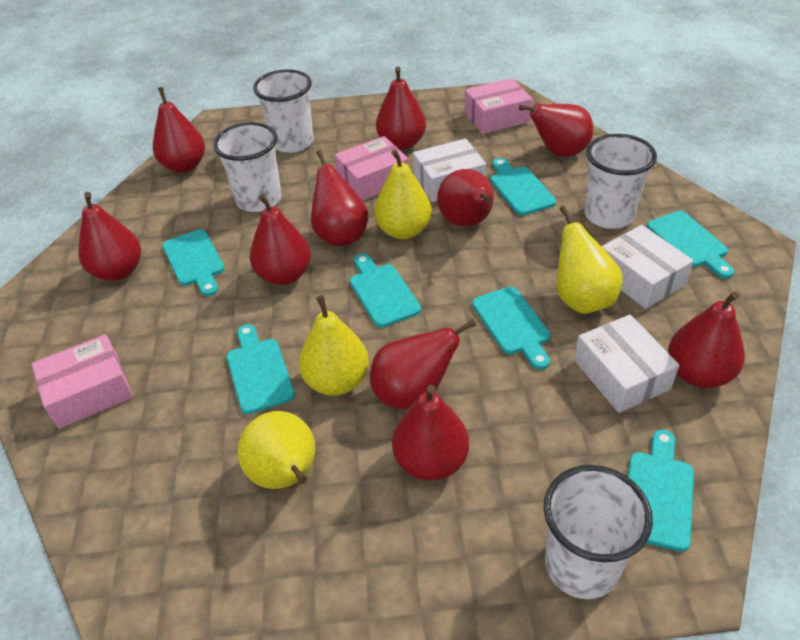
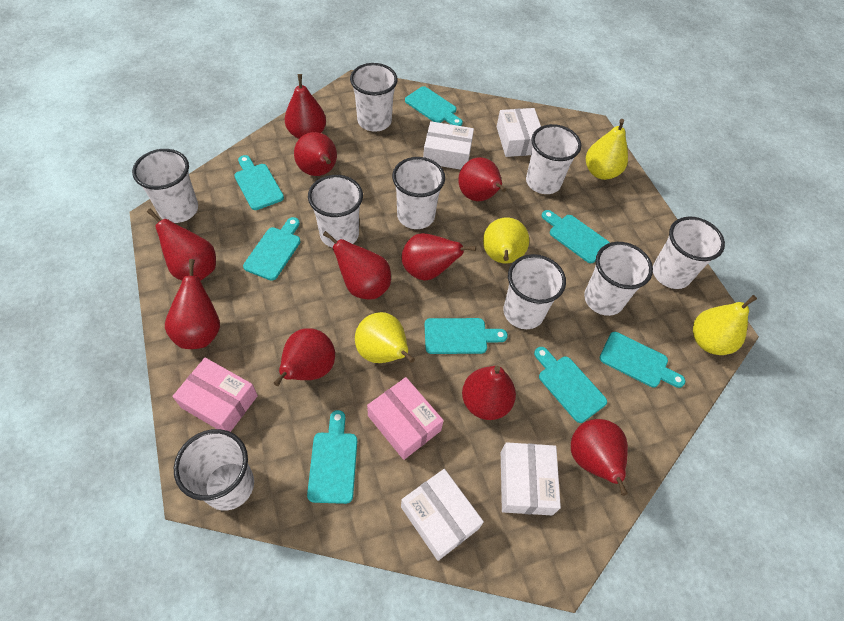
pink box: [32,334,133,429] [335,136,409,201] [465,78,532,134] = 3 -> [172,358,258,432] [367,377,444,460] = 2
turquoise cutting board: [162,229,225,296] [226,324,295,414] [350,254,421,328] [472,287,550,370] [490,158,556,216] [628,429,694,552] [647,211,734,279] = 7 -> [234,155,284,210] [243,217,301,281] [307,410,357,504] [405,86,463,126] [425,318,508,354] [534,347,607,423] [542,210,610,263] [600,332,685,388] = 8
white box: [413,138,486,202] [574,315,679,413] [602,225,694,309] = 3 -> [401,469,484,561] [423,121,474,170] [497,108,541,157] [501,442,561,515] = 4
white cup: [213,122,282,212] [253,69,314,153] [544,465,653,599] [584,134,657,229] = 4 -> [132,149,198,223] [174,429,254,511] [308,175,363,248] [350,63,398,132] [392,157,445,229] [503,254,566,329] [526,124,581,194] [584,242,653,316] [653,216,725,289] = 9

